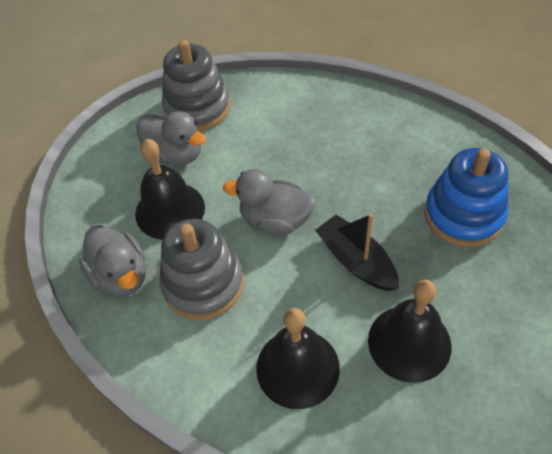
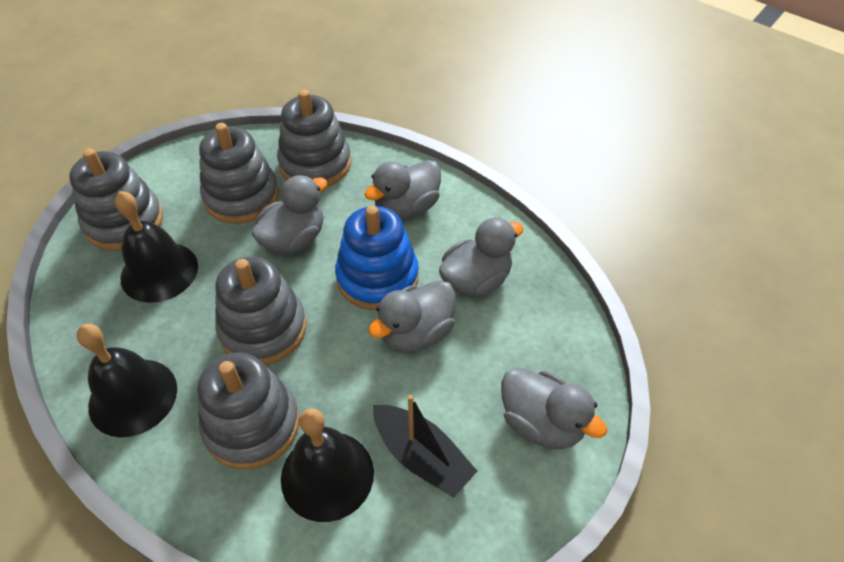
grey duck: [79,225,146,297] [136,111,206,166] [223,169,316,235] = 3 -> [252,175,328,254] [364,160,441,220] [368,280,456,353] [439,217,524,297] [501,368,607,449] = 5
grey stacking toy: [160,219,244,320] [162,40,230,131] = 2 -> [69,148,163,251] [198,352,300,469] [199,123,279,224] [215,257,306,365] [277,90,351,187] = 5

